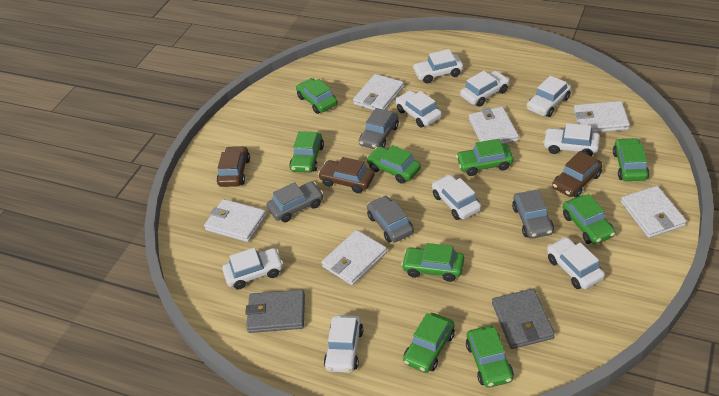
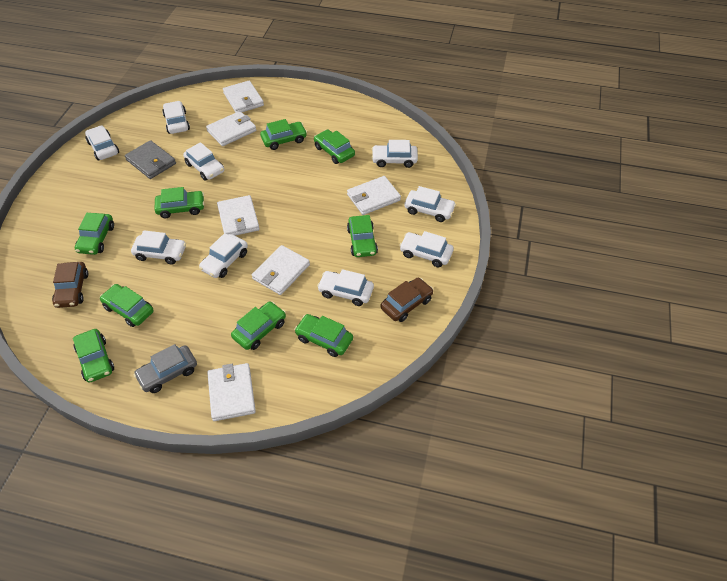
brown car: [217,146,250,187] [318,157,375,193] [552,151,603,198] = 3 -> [52,262,88,308] [380,278,433,322] = 2
grey car: [267,182,323,222] [359,108,399,149] [367,196,414,243] [512,189,554,239] = 4 -> [133,344,197,393] = 1
grey wallet: [245,289,305,333] [492,289,555,349] = 2 -> [125,140,176,179] = 1

